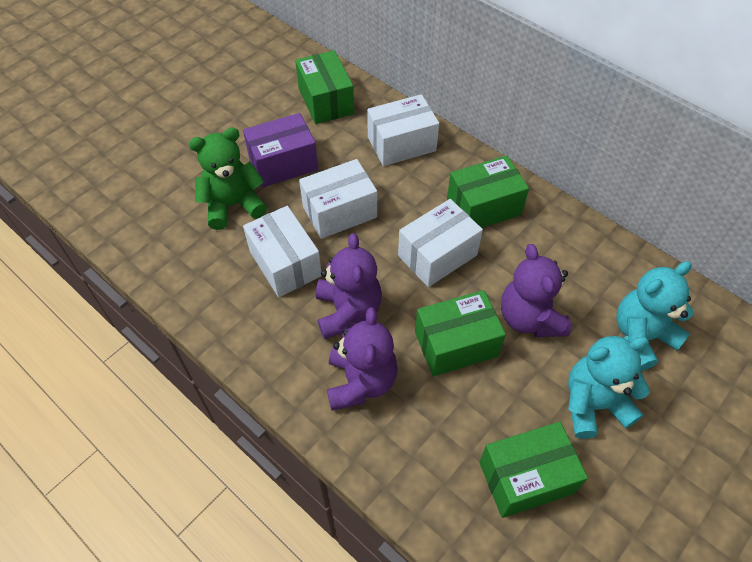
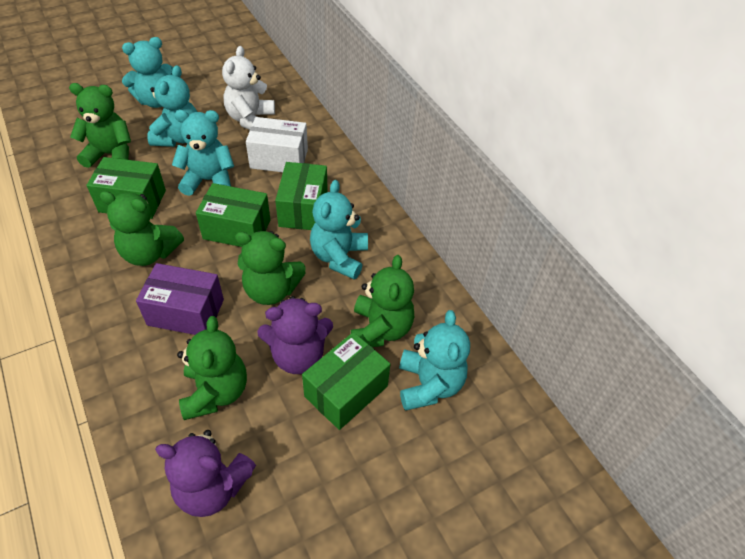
green teddy bear: [189,127,267,230] = 1 -> [69,83,131,168] [100,191,184,266] [177,316,247,420] [235,231,306,305] [351,255,414,347] = 5
purple teddy bear: [316,233,382,339] [327,307,398,411] [501,244,571,337] = 3 -> [155,430,256,517] [257,296,333,374] = 2
turquoise teddy bear: [568,336,650,439] [616,261,694,371] = 2 -> [122,37,173,108] [147,65,197,147] [172,110,234,196] [310,180,368,279] [399,310,470,411] = 5
white box: [243,206,321,297] [299,159,377,239] [367,94,439,166] [398,199,483,287] = 4 -> [246,117,308,172] = 1
white teddy bear: none = 0 -> [222,46,275,130] = 1

